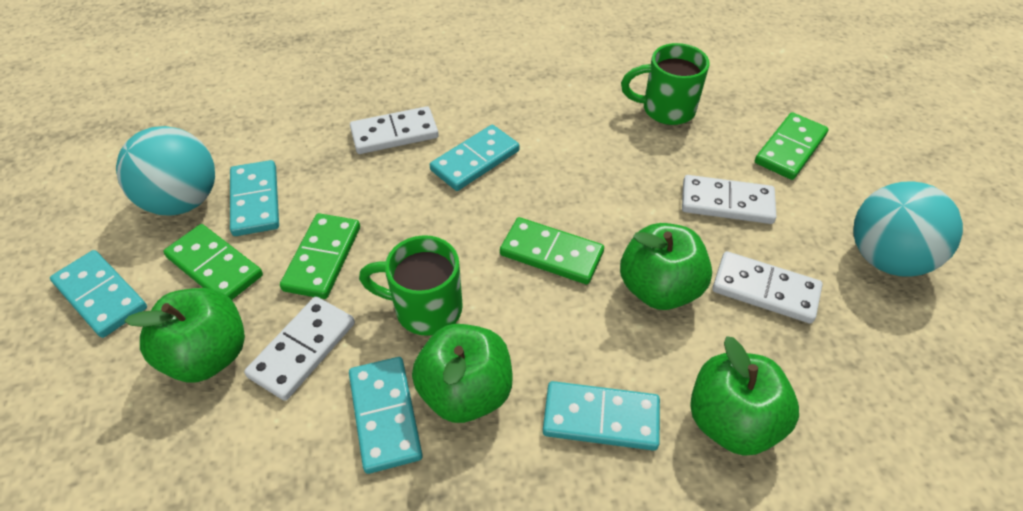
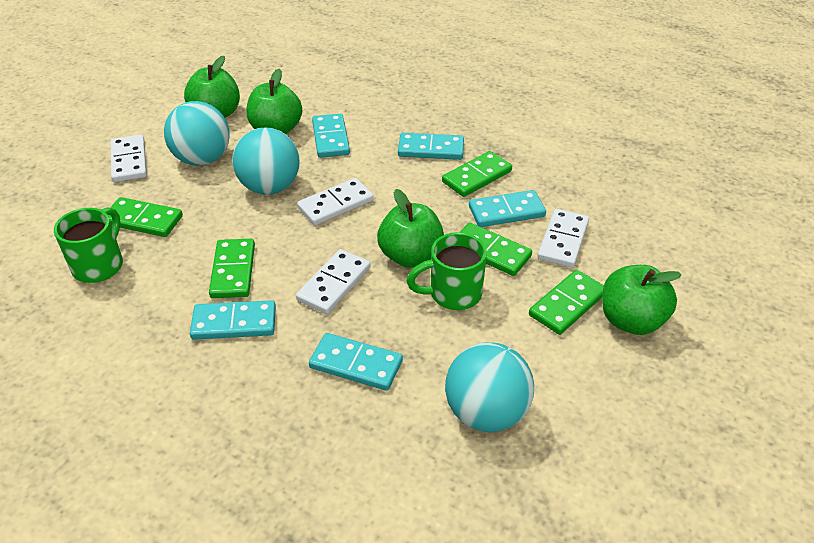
green domino: [163,224,263,300] [280,213,360,299] [500,217,604,284] [755,112,829,180] = 4 -> [108,197,183,237] [209,239,255,298] [442,151,512,197] [460,223,532,276] [529,270,604,335] = 5
turquoise ball: [116,126,215,215] [854,181,963,277] = 2 -> [164,101,230,166] [232,127,300,194] [445,342,534,432] = 3

